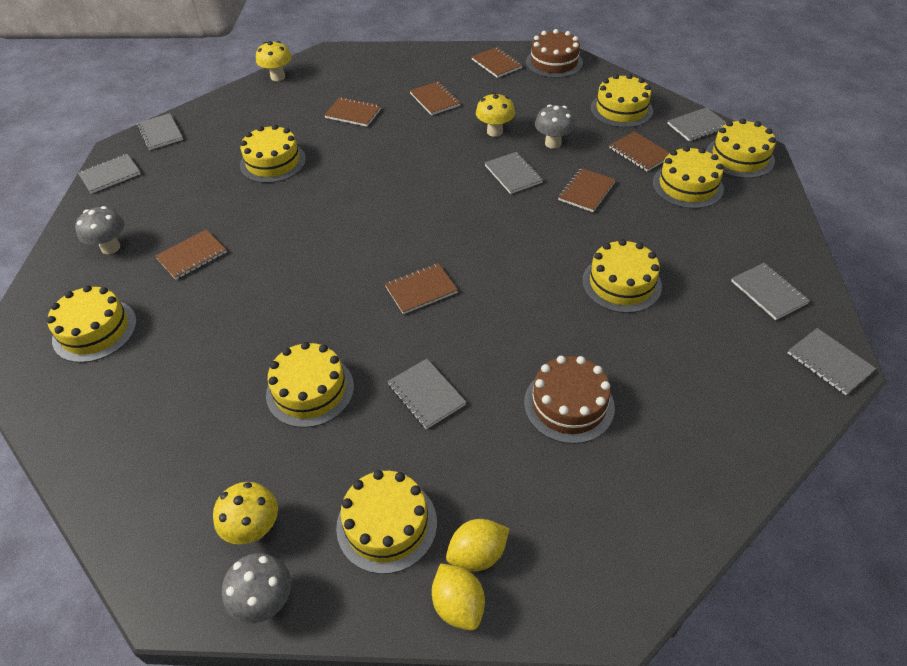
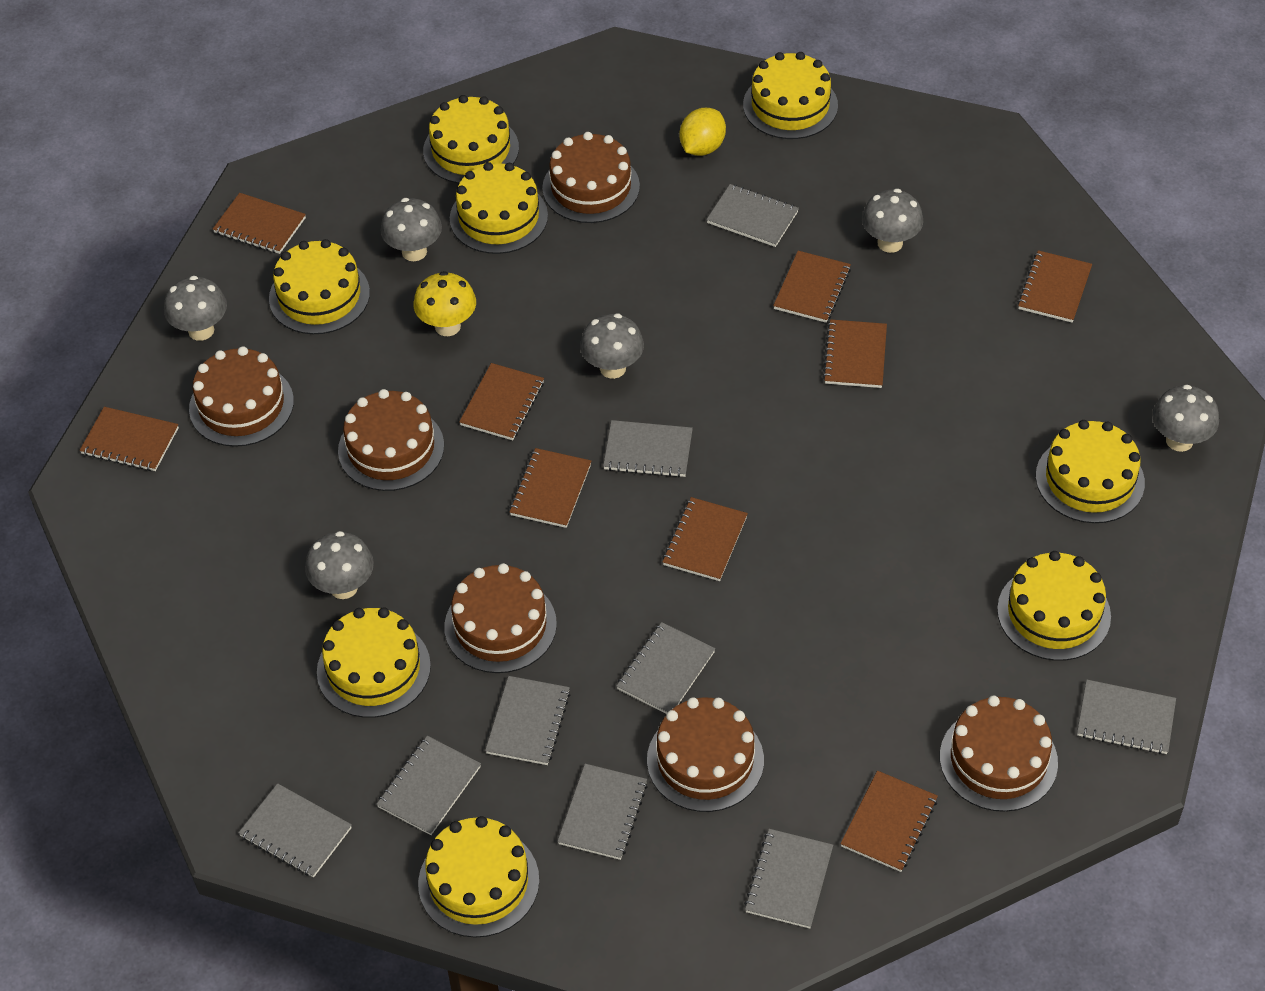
brown cake: [524,356,615,444] [526,29,583,78] = 2 -> [189,346,294,447] [338,389,444,491] [444,563,557,673] [542,132,640,223] [647,697,764,812] [940,696,1058,812] = 6
brown notebook: [155,229,227,280] [324,97,381,127] [385,263,458,314] [410,81,460,115] [471,47,523,78] [558,168,616,212] [609,132,670,172] = 7 -> [80,407,179,471] [213,193,306,254] [459,363,544,440] [509,448,591,528] [663,497,748,581] [773,251,851,323] [823,319,887,388] [840,771,938,872] [1018,250,1092,323] = 9
grey mushroom: [75,206,124,254] [222,553,291,624] [535,104,575,149] = 3 -> [164,276,227,341] [305,531,374,599] [381,198,442,261] [580,314,644,379] [862,189,923,253] [1152,385,1219,452] = 6
grey notebook: [78,154,141,194] [136,113,183,150] [387,359,466,429] [485,152,543,194] [667,107,727,141] [731,263,810,320] [788,328,876,395] = 7 -> [238,783,352,877] [376,736,481,835] [485,676,570,765] [557,764,648,860] [603,420,693,477] [616,622,715,714] [706,184,799,247] [744,829,833,929] [1077,680,1176,754] = 9
yellow lemon: [432,564,485,631] [446,519,509,572] = 2 -> [679,108,726,156] = 1
yellow mushroom: [213,482,278,544] [256,41,292,81] [476,93,515,137] = 3 -> [414,271,476,336] = 1

